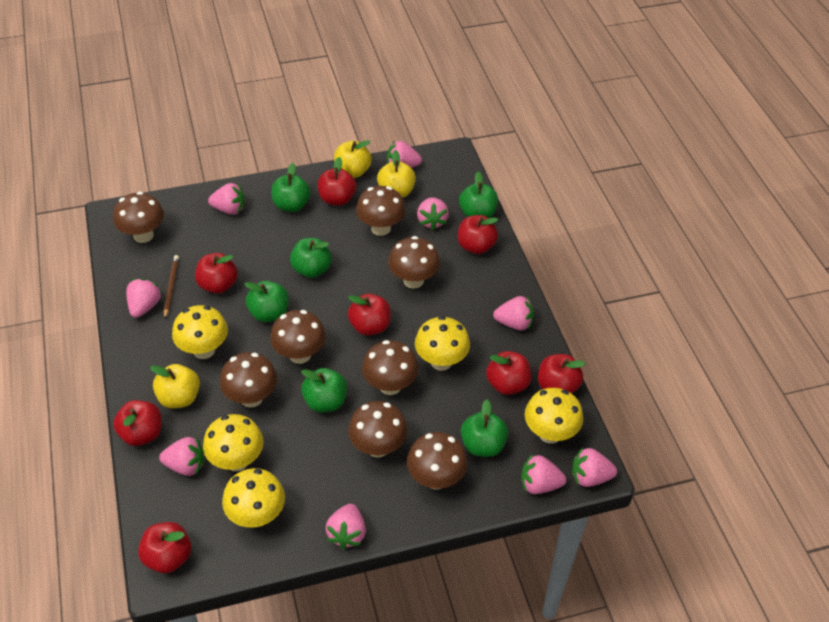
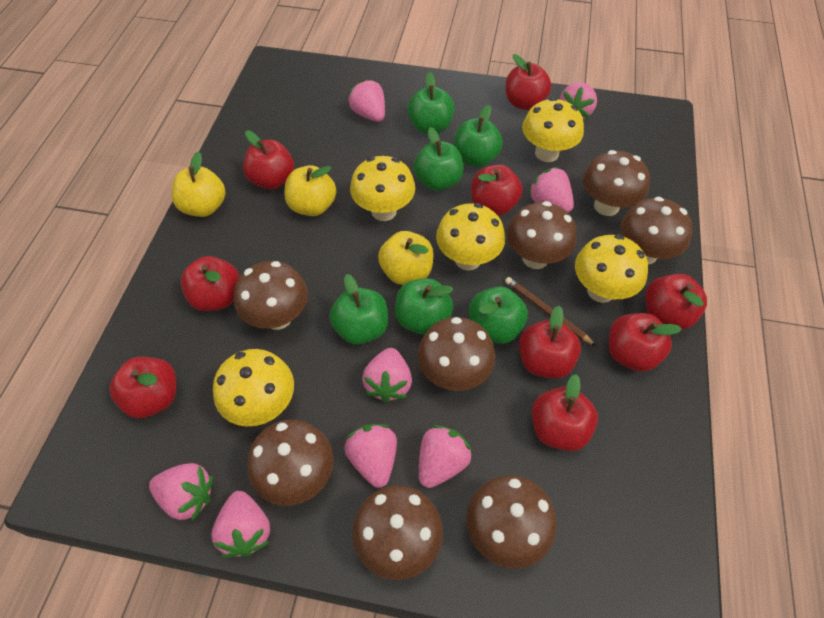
pink strawberry: [126,278,162,318] [159,437,204,476] [208,183,245,215] [325,504,366,549] [387,141,422,168] [417,197,449,230] [493,296,534,331] [521,455,566,494] [572,447,617,487] = 9 -> [149,463,213,521] [211,491,270,558] [344,424,397,488] [348,80,385,122] [362,348,412,403] [419,425,473,488] [528,166,574,213] [560,82,597,119] = 8
red apple: [113,400,162,446] [138,522,191,573] [195,253,238,294] [318,157,356,206] [348,294,391,336] [458,215,499,254] [486,351,531,395] [538,354,586,393] = 8 -> [109,357,176,419] [180,256,239,311] [243,130,294,190] [471,165,523,215] [506,54,551,110] [519,306,581,379] [532,374,598,451] [609,313,682,372] [645,274,707,330] = 9

